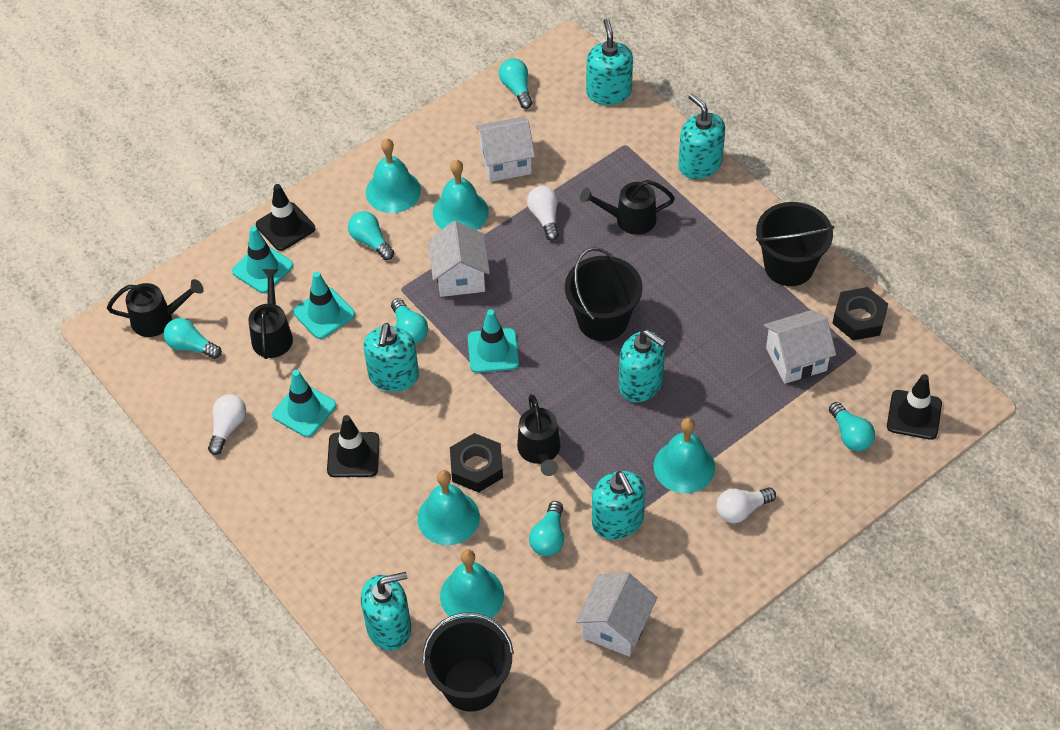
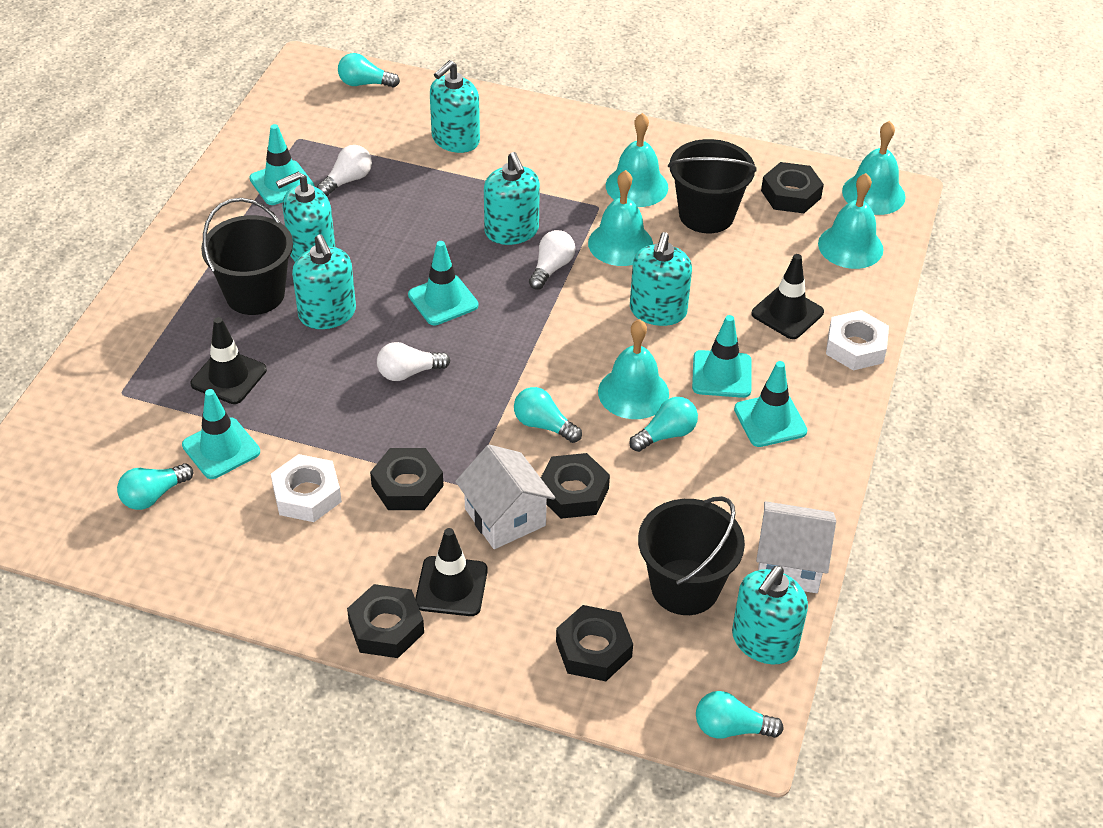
black nut: [450,433,503,493] [832,287,888,340] = 2 -> [347,584,424,658] [370,448,444,510] [541,453,610,519] [556,605,633,681] [761,162,824,213] = 5
black watering can: [107,279,204,337] [248,269,293,359] [517,394,560,476] [580,180,675,235] = 4 -> none = 0
turquoise light bulb: [164,318,222,359] [348,211,394,260] [391,298,428,344] [499,58,533,109] [529,501,564,556] [829,402,875,451] = 6 -> [117,463,193,510] [338,53,400,88] [514,387,582,443] [629,397,698,452] [696,691,784,739] = 5
turquoise traffic cone: [232,226,293,293] [272,370,336,437] [293,272,355,339] [468,309,519,373] = 4 -> [182,389,260,479] [249,124,315,205] [408,241,478,325] [692,315,752,398] [734,361,807,447] = 5
white house: [428,221,490,297] [475,117,535,182] [576,572,657,657] [764,310,836,384] = 4 -> [455,445,555,549] [756,501,836,593] = 2
white nut: none = 0 -> [271,454,342,522] [826,310,889,370] = 2

